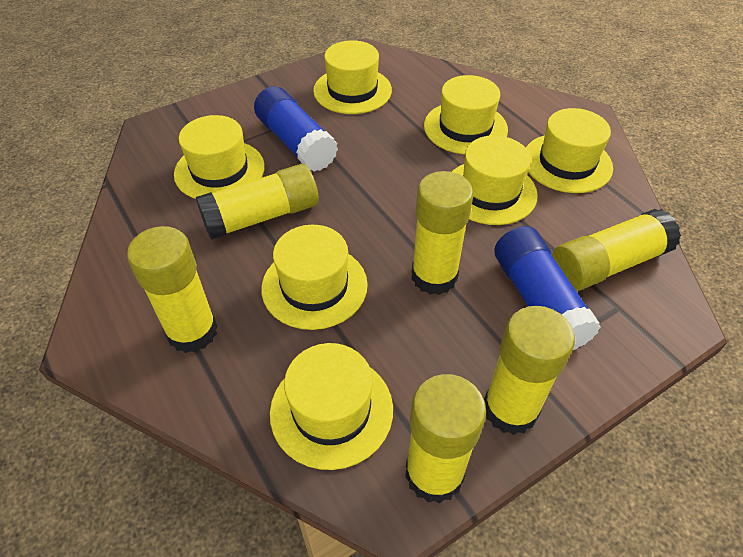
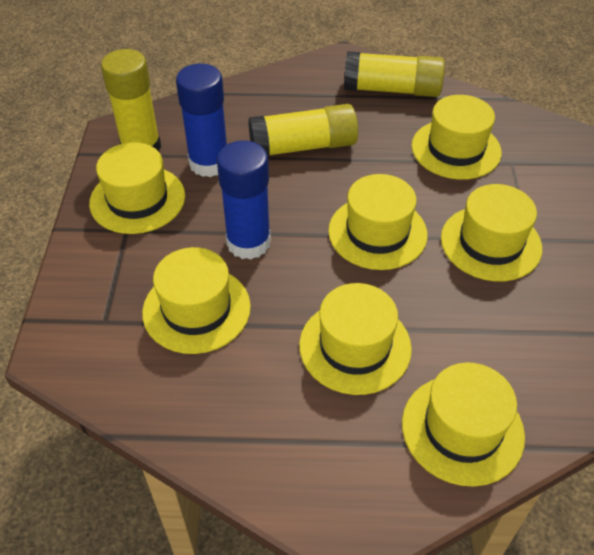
yellow glue stick: [127,226,218,353] [196,164,318,240] [405,374,486,503] [412,171,473,295] [484,306,575,435] [552,209,681,291] = 6 -> [101,49,161,152] [248,104,358,157] [344,51,445,97] = 3

